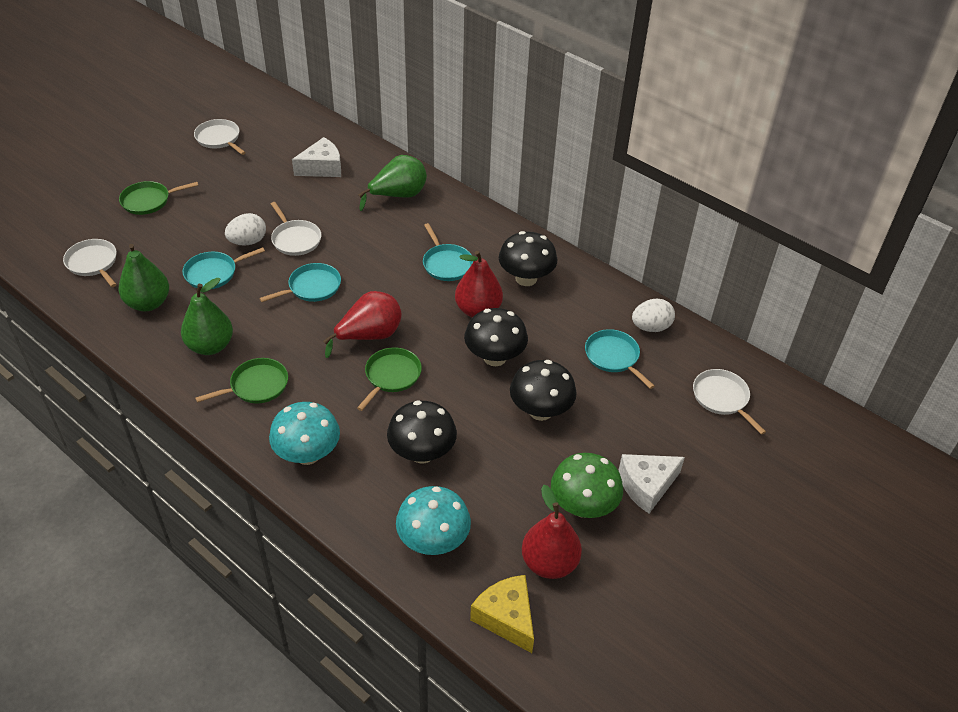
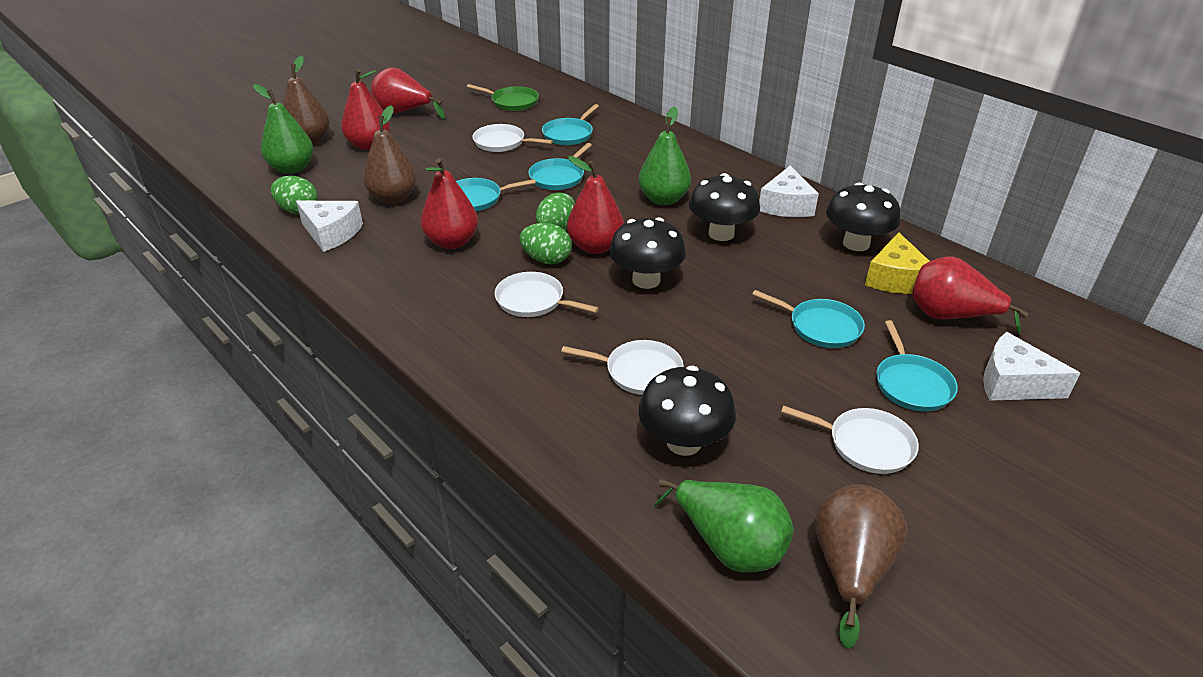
brown pear: none = 0 -> [283,55,330,145] [363,105,417,204] [815,485,907,649] = 3
green egg: none = 0 -> [271,176,318,214] [520,223,572,264] [536,192,575,230] = 3
green mushroom: [551,453,623,518] = 1 -> none = 0
green pan: [119,181,198,215] [195,358,288,403] [357,347,422,411] = 3 -> [467,84,539,111] = 1
red pear: [323,291,402,358] [455,251,503,318] [522,485,582,579] = 3 -> [341,69,390,150] [371,67,445,119] [420,158,478,249] [567,156,624,254] [912,256,1029,334] = 5
turquoise mushroom: [269,402,340,465] [396,486,471,555] = 2 -> none = 0
turquoise pan: [183,247,265,289] [260,263,341,302] [423,223,473,281] [585,329,655,389] = 4 -> [456,178,536,211] [529,143,592,190] [542,104,599,145] [752,290,865,348] [876,320,958,411] = 5
white cheese: [292,137,341,177] [619,454,685,513] = 2 -> [296,201,363,252] [759,166,819,217] [983,332,1080,401] = 3
white egg: [225,213,266,246] [632,299,675,332] = 2 -> none = 0

